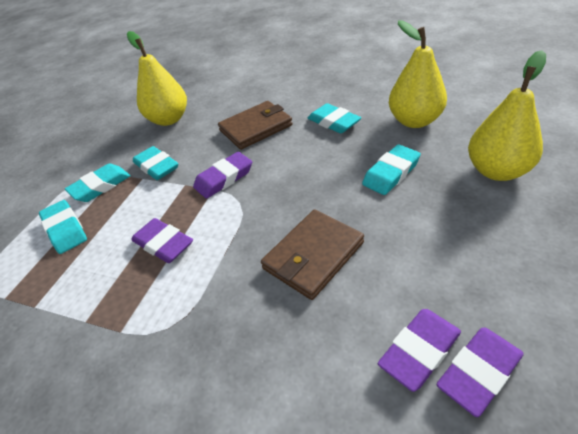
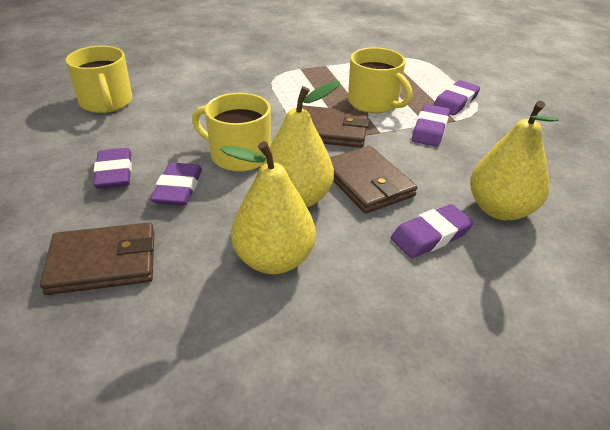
brown wallet: [218,101,293,150] [261,210,364,300] = 2 -> [40,222,154,295] [302,105,369,148] [330,146,417,214] = 3
purple eraser: [131,218,193,263] [193,152,252,199] [378,309,461,392] [437,327,523,417] = 4 -> [93,148,132,189] [150,162,202,205] [391,204,474,258] [412,104,450,147] [434,80,480,115] = 5
turquoise eraser: [39,200,87,254] [65,164,131,202] [133,146,179,180] [308,103,361,133] [362,144,421,195] = 5 -> none = 0
yellow mug: none = 0 -> [65,46,132,113] [192,93,271,172] [348,47,412,113] = 3

